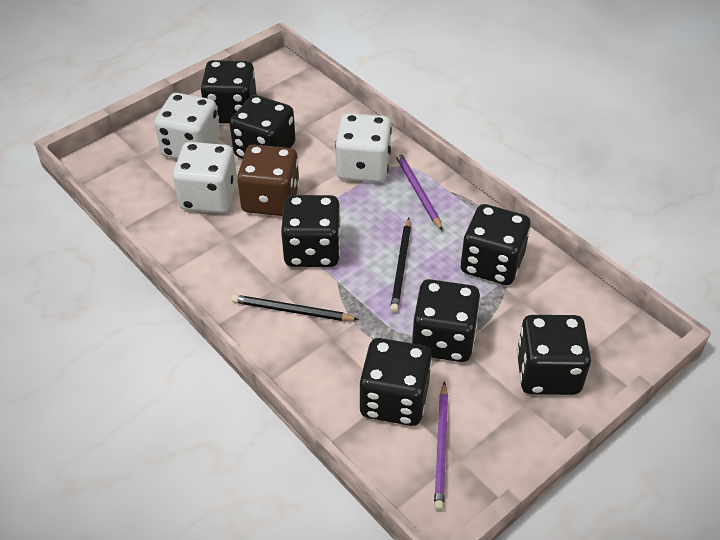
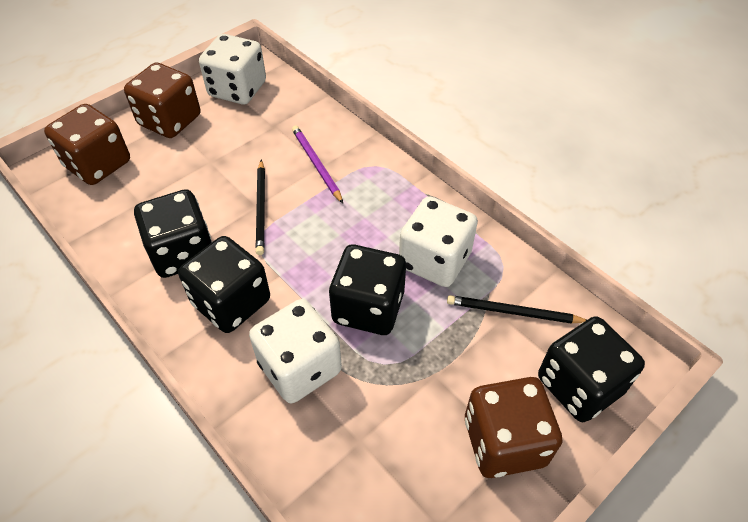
black dice: [201,60,257,124] [230,95,296,159] [281,195,341,267] [359,338,432,426] [412,279,480,362] [461,204,531,285] [517,315,591,395] = 7 -> [134,189,212,278] [178,236,270,333] [329,245,406,335] [538,316,645,422] = 4
brown dice: [237,144,300,216] = 1 -> [44,104,130,185] [124,62,200,138] [465,377,562,478] = 3
purple pencil: [395,151,443,231] [434,381,448,511] = 2 -> [292,126,343,203] = 1

